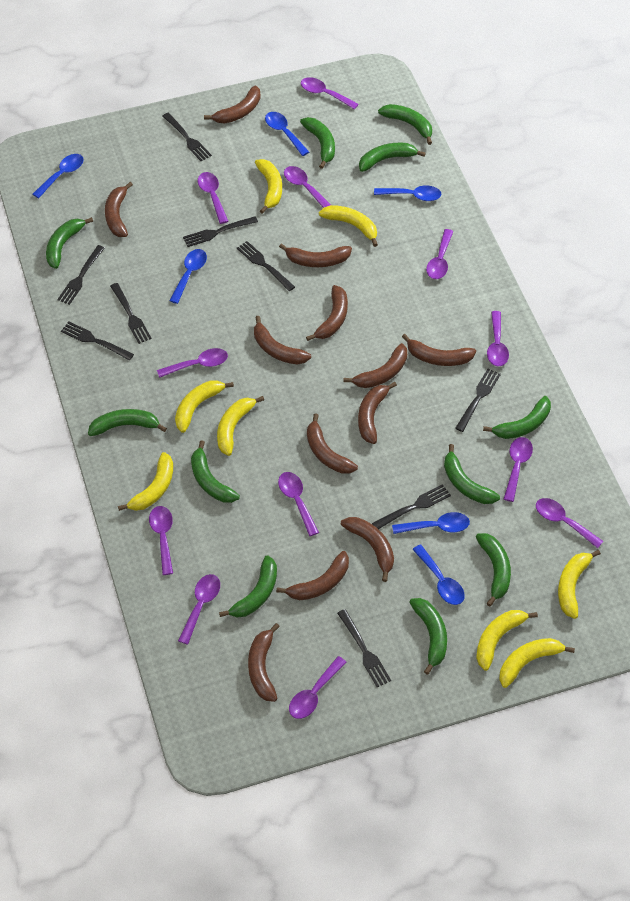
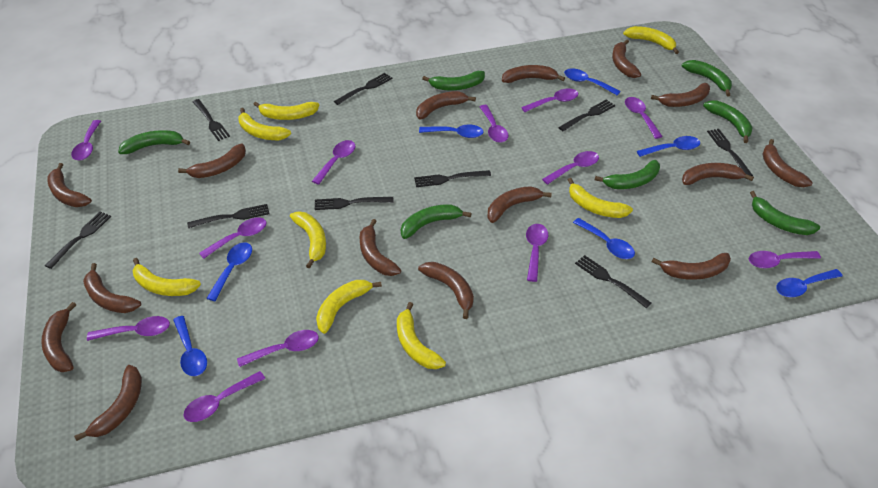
blue spoon: [33,154,84,199] [169,249,207,304] [265,112,309,156] [374,185,442,201] [392,512,470,534] [412,544,465,605] = 6 -> [173,316,207,376] [206,242,252,301] [419,125,484,138] [564,68,621,95] [573,218,635,259] [637,136,700,157] [776,269,843,297] = 7
brown banana: [105,182,133,237] [204,85,261,124] [248,623,280,702] [254,316,311,364] [276,551,349,600] [279,243,352,267] [306,285,348,341] [307,413,358,474] [341,517,394,582] [343,343,407,388] [358,382,397,444] [402,334,476,366] = 12 -> [41,302,76,372] [47,163,92,207] [74,365,142,441] [83,263,141,313] [178,144,246,178] [359,219,401,276] [416,91,476,119] [418,262,474,319] [487,186,552,223] [502,65,565,83] [612,40,641,78] [651,83,710,107] [652,253,731,280] [682,163,754,185] [762,139,812,187] = 15
green banana: [46,217,93,269] [88,409,167,436] [191,440,240,503] [219,555,277,618] [300,117,335,169] [359,143,426,172] [378,104,432,145] [409,598,447,675] [444,444,500,504] [476,533,511,606] [483,396,551,439] = 11 -> [118,130,190,154] [401,204,471,239] [422,71,485,90] [595,160,660,189] [682,60,732,96] [703,100,753,143] [750,191,820,235] = 7

